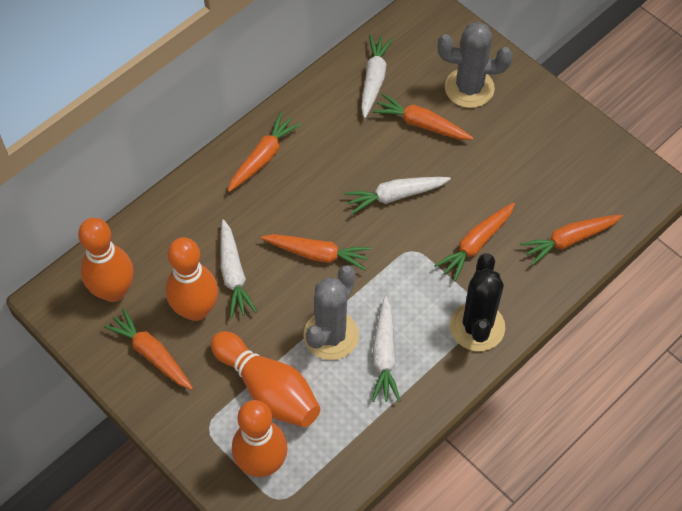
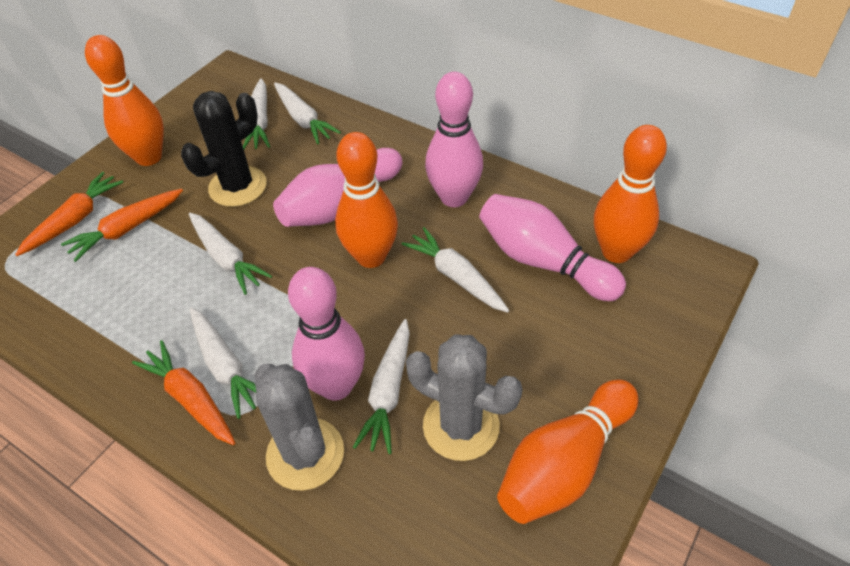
orange carrot: [104,308,193,390] [228,112,301,192] [261,234,371,270] [373,93,473,140] [434,202,515,281] [520,215,623,265] = 6 -> [15,172,123,256] [61,189,183,262] [132,340,236,445] = 3
pink bowling pin: none = 0 -> [273,148,402,227] [288,267,365,401] [425,72,483,207] [479,194,626,301] = 4
white carrot: [220,220,257,318] [344,177,451,214] [361,34,393,118] [372,296,401,402] = 4 -> [189,213,272,295] [190,307,256,419] [243,78,270,149] [274,83,341,144] [353,319,410,454] [401,227,509,313] = 6

